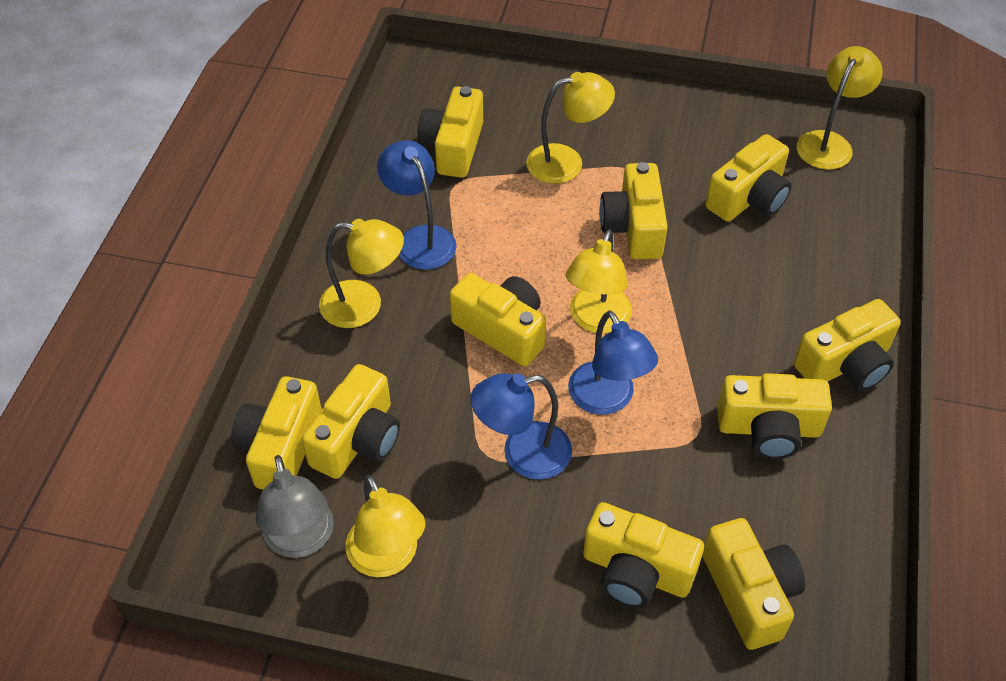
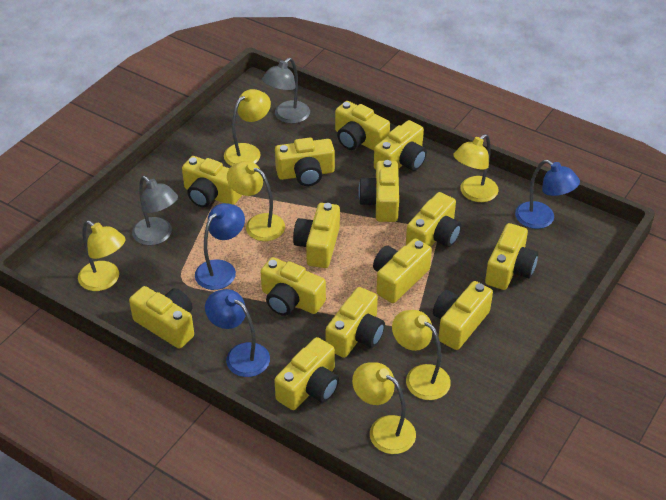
grey lamp: [256,455,334,558] = 1 -> [132,176,178,245] [262,58,310,124] = 2
yellow camera: [231,376,322,490] [302,364,400,479] [417,86,483,178] [449,273,546,366] [583,502,704,608] [599,162,668,259] [702,518,805,650] [705,134,792,222] [717,373,832,459] [794,299,901,391] = 10 -> [129,286,194,349] [182,156,242,208] [260,257,326,316] [274,337,339,410] [275,138,335,186] [293,203,340,268] [326,287,385,358] [335,101,390,150] [358,160,399,222] [373,239,432,303] [374,120,427,171] [406,192,461,247] [433,281,493,350] [485,223,538,290] = 14
yellow lamp: [319,219,404,328] [346,475,425,577] [526,72,615,184] [566,230,632,334] [797,46,883,170] = 5 -> [78,221,125,291] [224,89,271,166] [227,161,285,241] [352,362,416,454] [392,310,451,400] [453,134,498,202] = 6

